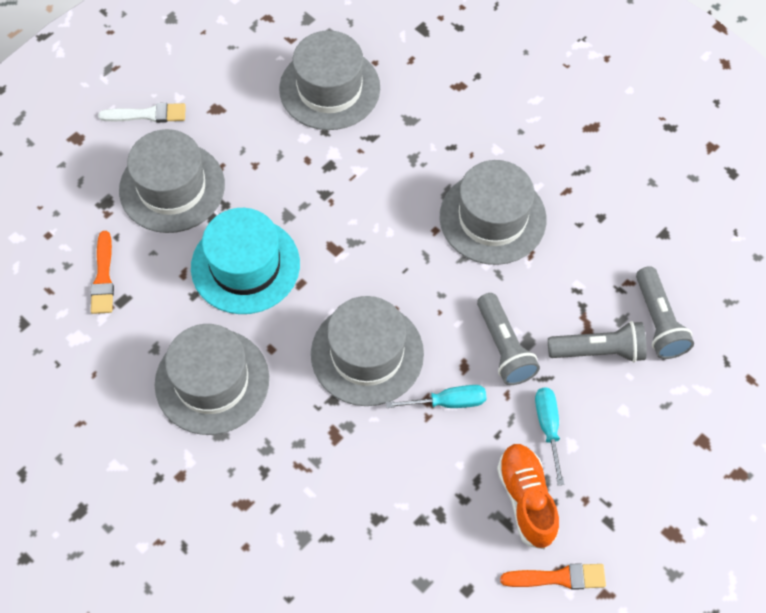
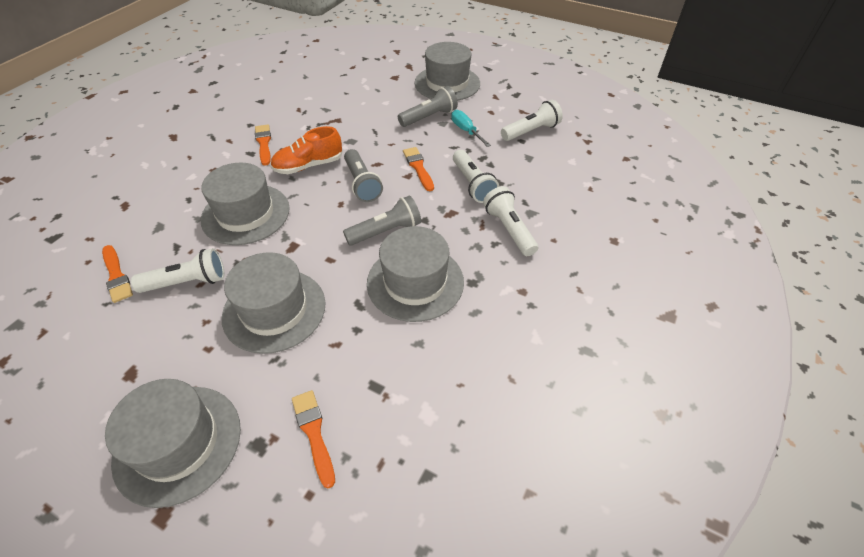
orange brush: [91,231,114,314] [500,563,606,590] = 2 -> [102,245,133,303] [255,124,271,165] [292,390,335,489] [403,147,434,191] = 4
turquoise hat: [191,208,300,314] = 1 -> none = 0
turquoise screwdriver: [386,385,486,408] [535,387,564,485] = 2 -> [451,110,491,147] = 1
white brush: [98,103,186,123] = 1 -> none = 0
white flashlight: none = 0 -> [131,248,225,293] [453,150,499,203] [483,186,538,256] [501,100,563,141] = 4

